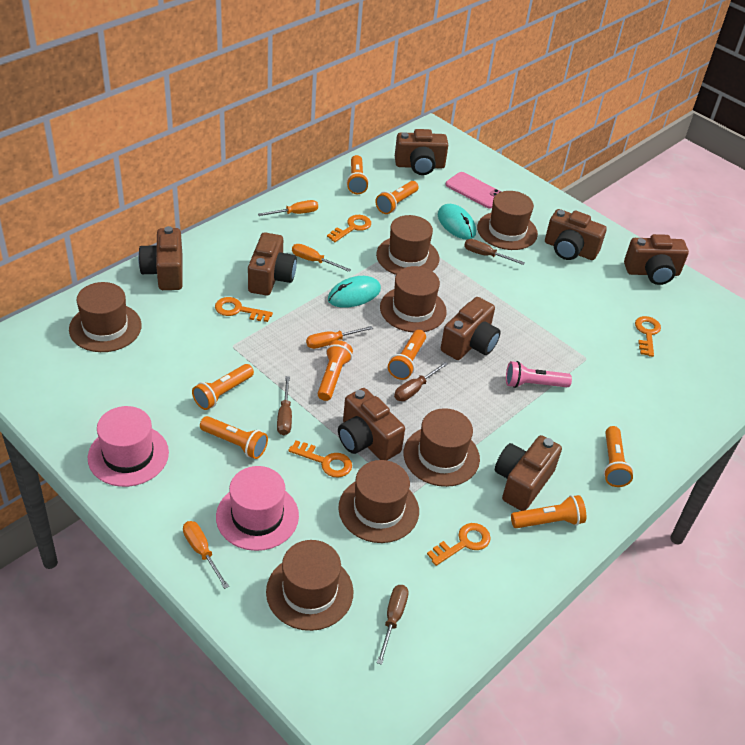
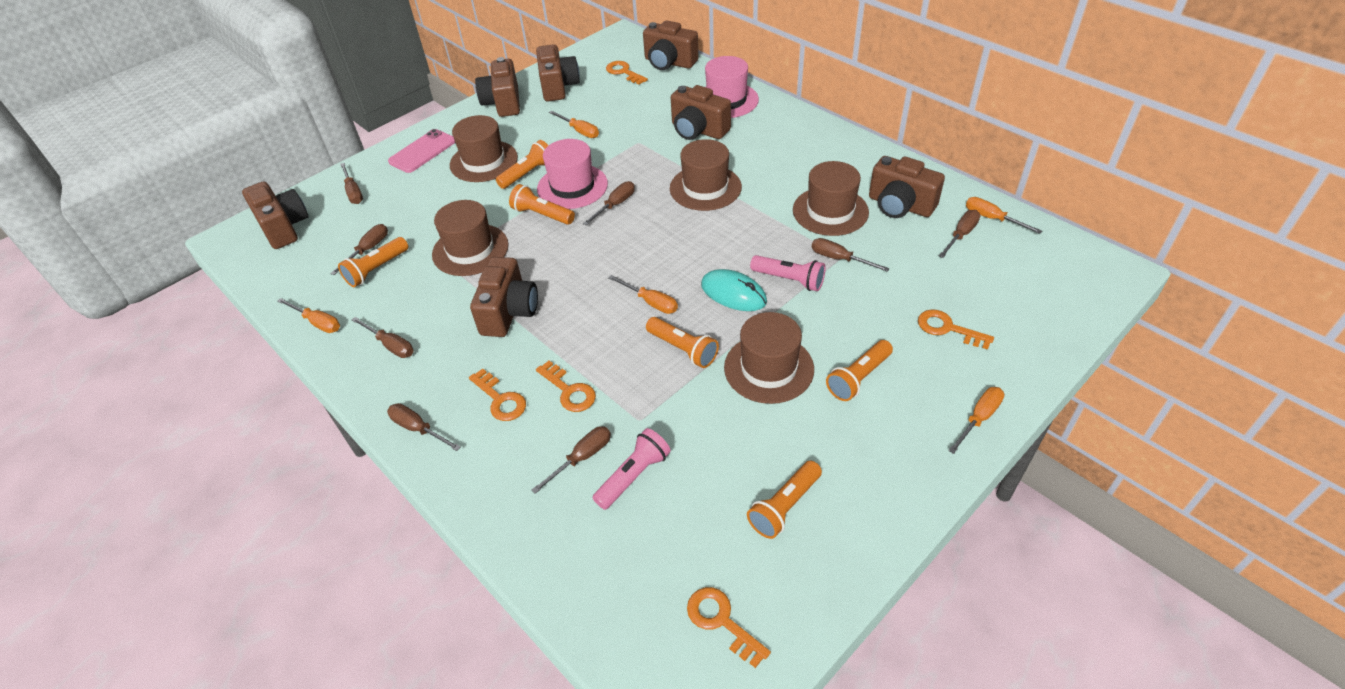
brown camera: [138,226,183,290] [248,232,297,296] [338,388,405,460] [395,129,448,175] [441,297,501,360] [495,435,562,511] [545,209,607,260] [624,234,689,285] = 8 -> [242,181,309,249] [470,257,538,337] [475,57,520,117] [536,44,580,101] [643,20,699,70] [671,85,731,140] [869,156,945,218] = 7
brown hat: [69,282,142,352] [266,540,354,631] [338,460,419,543] [376,215,440,275] [380,266,447,332] [404,408,480,487] [477,191,538,250] = 7 -> [432,200,509,276] [450,115,518,182] [670,139,742,211] [724,312,814,404] [793,161,869,236] = 5
brown screwdriver: [277,376,292,435] [377,585,409,665] [394,362,448,401] [464,239,525,265] = 4 -> [330,224,388,275] [340,163,363,204] [352,317,414,358] [387,403,461,451] [531,426,611,494] [583,181,635,225] [812,238,889,272] [939,210,980,258] = 8
orange flashlight: [192,364,254,410] [200,416,268,459] [318,340,353,401] [346,155,369,194] [375,181,419,214] [388,330,426,380] [511,495,586,528] [603,426,634,487] = 8 -> [338,237,408,287] [496,140,549,189] [509,184,575,225] [646,317,719,368] [747,461,822,539] [826,340,893,401] = 6
orange screwdriver: [183,521,229,589] [258,200,318,216] [292,244,351,272] [306,326,373,349] = 4 -> [277,298,340,333] [549,110,599,138] [608,275,678,314] [948,387,1004,454] [966,197,1042,234] = 5
pink flashlight: [506,361,572,388] = 1 -> [592,428,671,510] [750,255,826,291] = 2
turquoise mouse: [328,276,381,308] [438,204,476,240] = 2 -> [701,269,767,311] = 1

